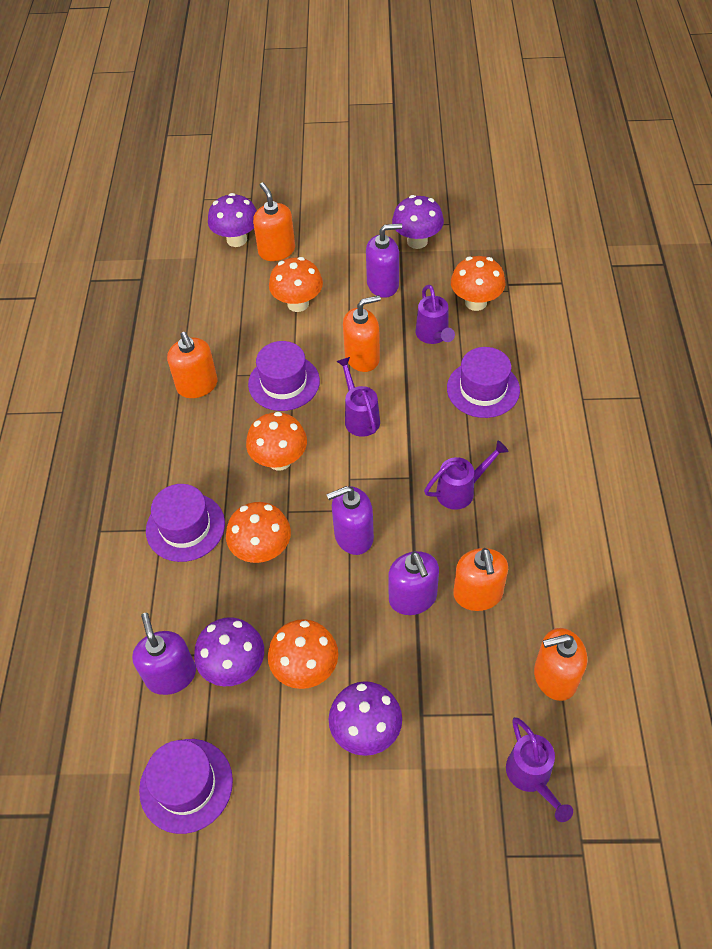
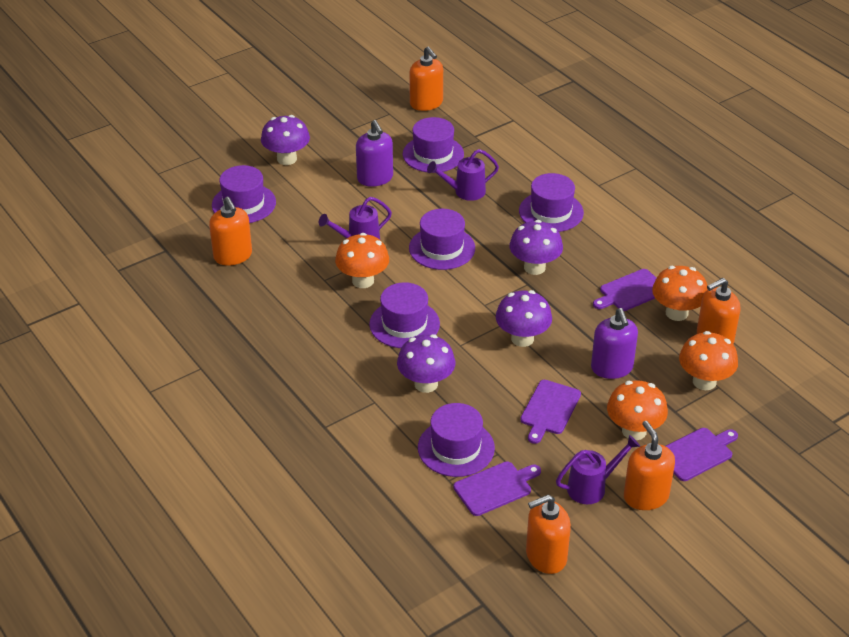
orange mushroom: [226,502,291,563] [246,412,307,470] [268,619,338,689] [269,257,323,312] [451,256,506,311] = 5 -> [335,233,389,288] [607,380,668,440] [652,266,708,321] [679,331,738,390] = 4
purple cutting board: none = 0 -> [453,461,541,516] [520,380,581,444] [593,269,656,311] [666,428,738,481] = 4
purple hat: [139,739,233,834] [146,484,225,562] [248,341,320,411] [447,347,520,418] = 4 -> [212,165,276,223] [369,282,440,348] [403,117,464,173] [409,209,475,270] [418,403,495,477] [519,173,584,232] = 6
purple soap dispenser: [132,613,196,695] [326,486,374,555] [366,223,402,298] [388,551,439,615] = 4 -> [356,120,393,187] [591,308,638,379] = 2
purple watering can: [336,357,380,437] [416,285,455,344] [424,441,509,510] [506,717,573,822] = 4 -> [319,197,392,240] [427,149,499,201] [556,435,640,504] = 3

